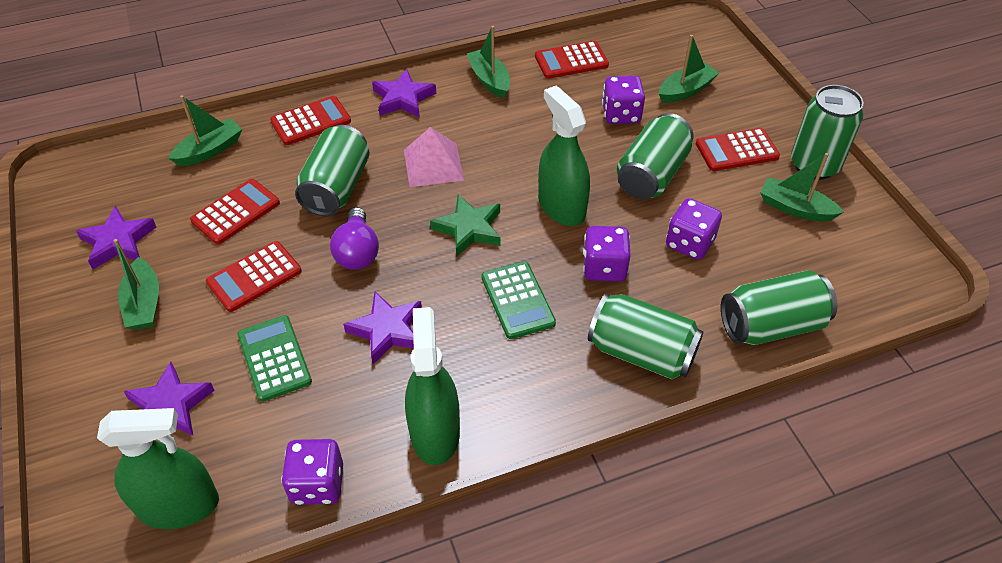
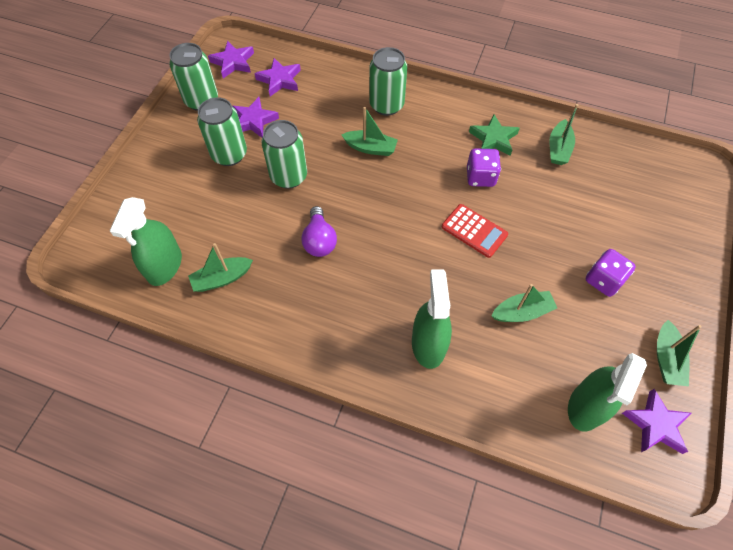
green calculator: [237,315,312,402] [482,261,556,339] = 2 -> none = 0
green can: [295,125,370,216] [588,293,704,379] [617,113,694,199] [721,270,838,345] [791,85,863,180] = 5 -> [169,43,218,111] [197,97,247,166] [261,120,307,189] [369,47,407,116] = 4
pink pyramid: [404,127,464,187] = 1 -> none = 0
purple dice: [281,439,343,505] [583,226,631,281] [602,76,645,124] [666,198,722,260] = 4 -> [467,149,501,187] [586,249,636,297] = 2
red calculator: [190,179,280,244] [206,241,302,312] [270,96,351,145] [535,41,609,79] [696,128,780,171] = 5 -> [442,204,508,258] = 1

